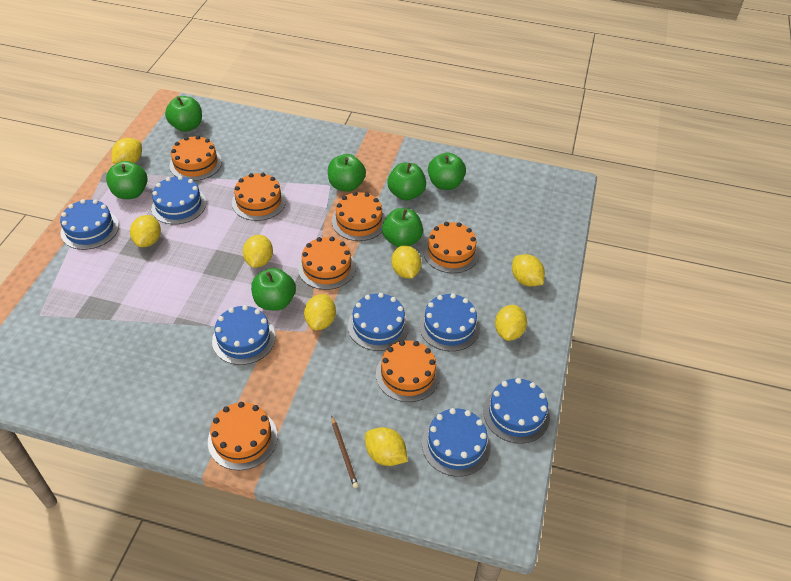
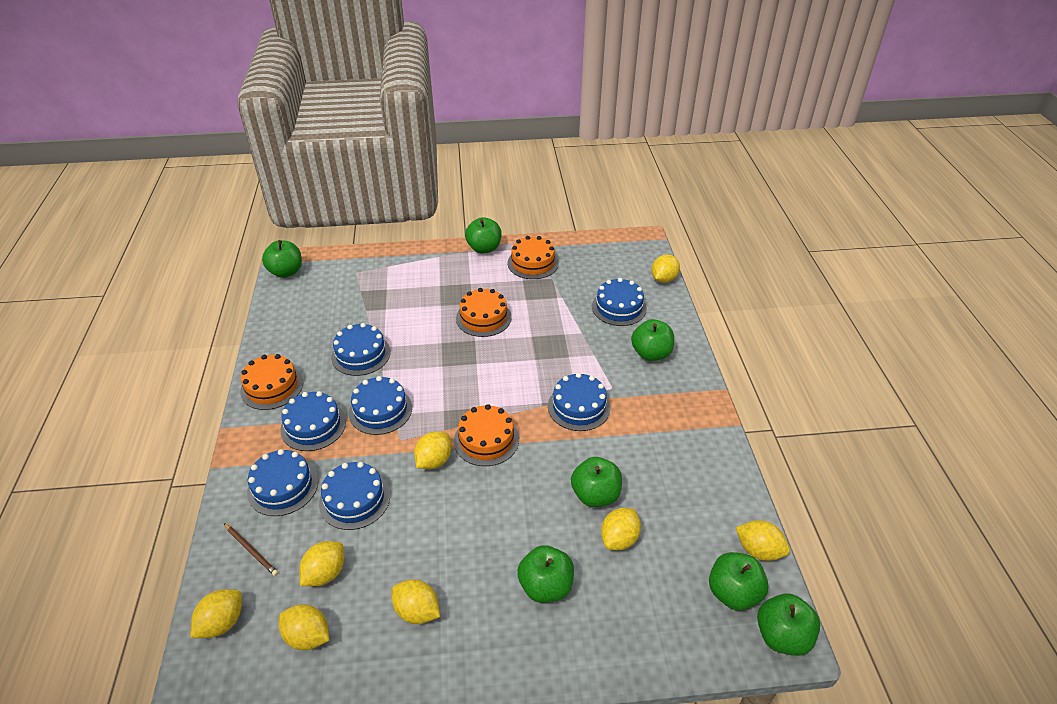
orange cake: [169,135,222,181] [208,402,278,470] [232,173,286,221] [298,237,356,290] [332,192,386,241] [376,340,440,402] [423,222,479,273] = 7 -> [240,354,303,410] [454,404,519,466] [456,288,512,337] [508,236,559,279] = 4

